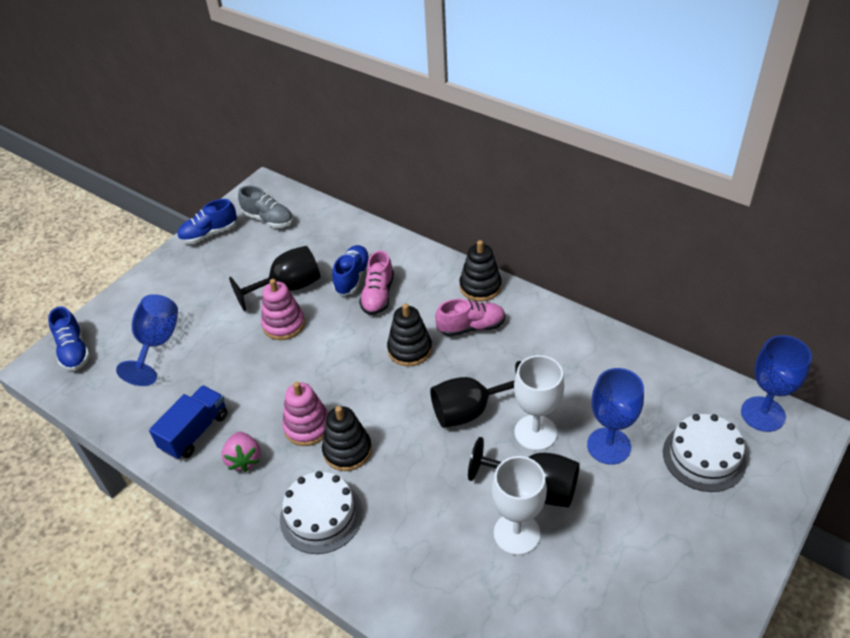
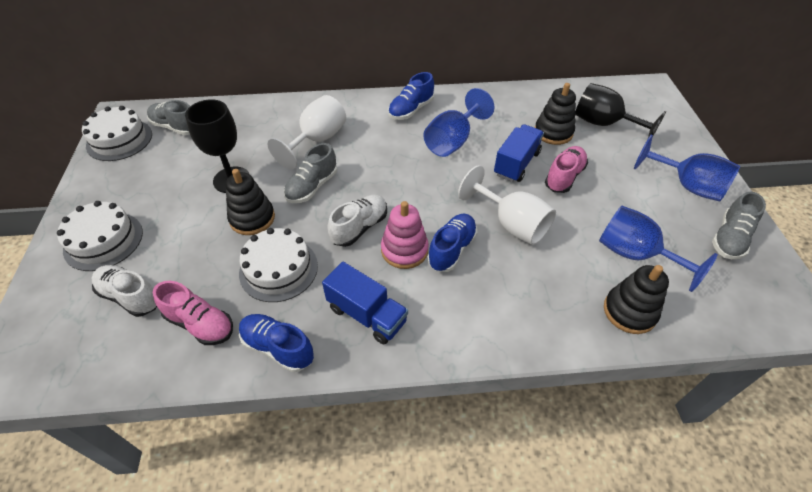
black goblet: [229,246,320,311] [430,361,522,428] [468,437,580,508] = 3 -> [185,99,249,193] [576,83,666,138] = 2
blue truck: [149,385,228,459] = 1 -> [322,262,408,344] [494,124,544,182] = 2
grey shoe: [238,185,293,228] = 1 -> [147,100,190,135] [284,143,337,203] [712,192,766,259] = 3
pink stacking toy: [261,279,305,340] [282,382,329,446] = 2 -> [381,201,429,269] = 1
pink strawberry: [221,432,261,472] = 1 -> none = 0
white cake: [280,471,363,554] [663,414,747,492] = 2 -> [57,201,143,271] [82,106,152,161] [239,228,318,302] = 3
white shoe: none = 0 -> [91,265,157,317] [328,195,387,247] = 2

